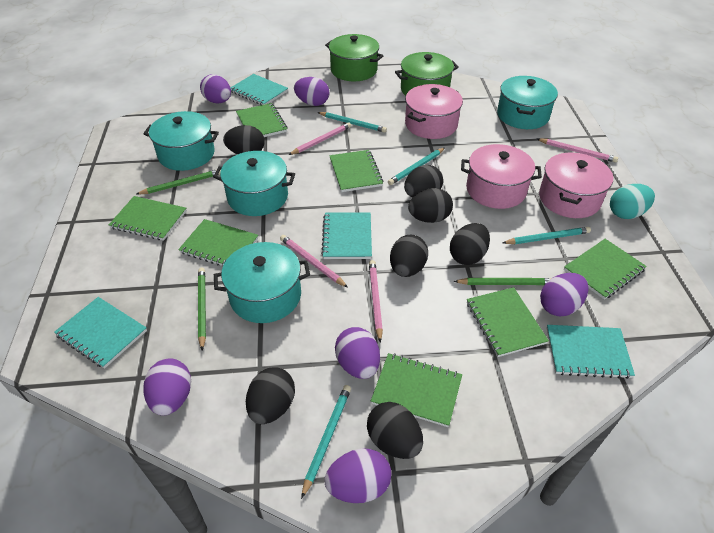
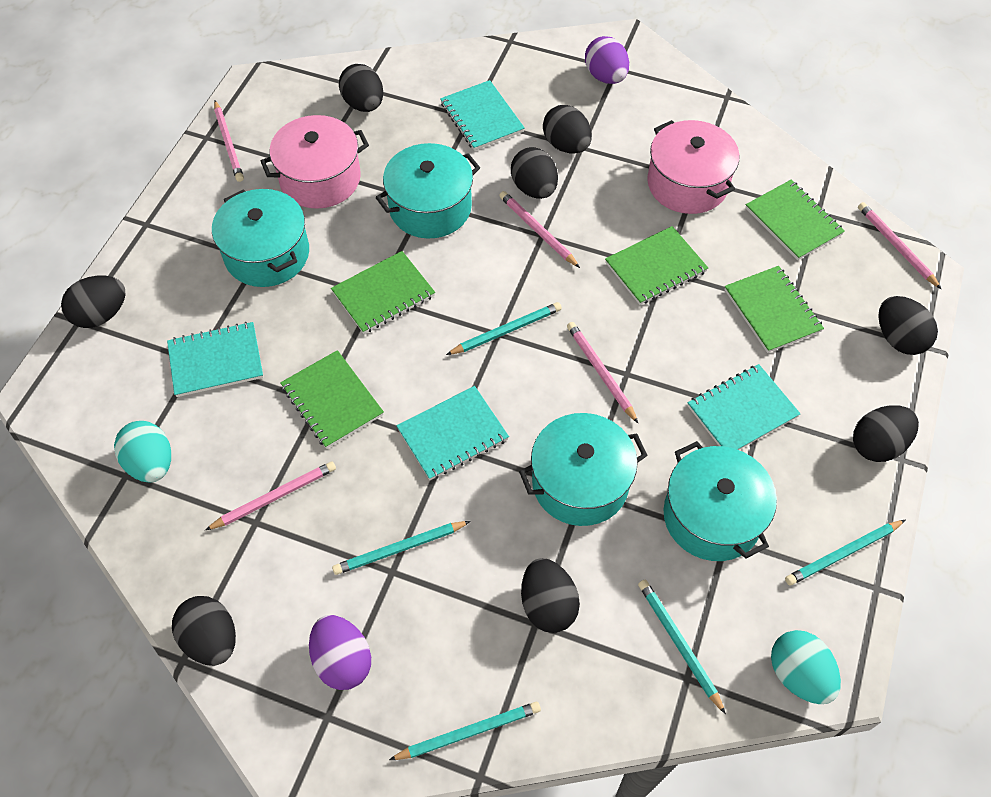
black egg: [223,125,265,154] [246,367,295,424] [367,402,423,459] [390,234,428,277] [404,165,443,198] [408,188,453,223] [450,223,490,265] = 7 -> [61,276,125,328] [172,596,236,666] [339,64,383,112] [511,147,558,199] [521,558,580,633] [543,105,592,153] [853,406,919,462] [878,296,938,355] = 8
green notebook: [109,196,187,241] [178,219,258,266] [236,103,288,137] [329,150,383,192] [371,353,462,427] [467,287,549,357] [564,239,647,300] = 7 -> [280,350,384,449] [331,251,435,334] [605,226,708,305] [724,266,824,353] [745,180,845,260] = 5
green pencil: [136,170,221,195] [198,268,206,350] [453,278,552,285] = 3 -> none = 0
green pot: [325,34,383,81] [395,52,459,96] = 2 -> none = 0
pink pencil: [280,235,348,288] [289,122,351,155] [369,260,383,343] [537,138,618,163] = 4 -> [205,461,336,530] [214,101,244,182] [499,191,580,268] [567,322,638,423] [858,202,941,289] = 5
pink pot: [405,84,463,139] [461,144,542,209] [539,152,613,218] = 3 -> [261,115,369,209] [647,120,739,214] = 2
purple egg: [143,359,191,415] [200,74,231,103] [294,77,329,106] [324,449,391,503] [335,327,380,379] [540,273,588,316] = 6 -> [309,615,371,690] [585,36,629,84] = 2
turquoise egg: [610,184,655,219] = 1 -> [114,421,171,482] [771,630,841,704] = 2
turquoise pencil: [301,385,351,499] [317,112,387,133] [388,148,445,185] [503,227,591,244] = 4 -> [332,521,471,575] [389,702,541,760] [446,302,562,355] [638,579,726,714] [785,520,905,586] = 5

